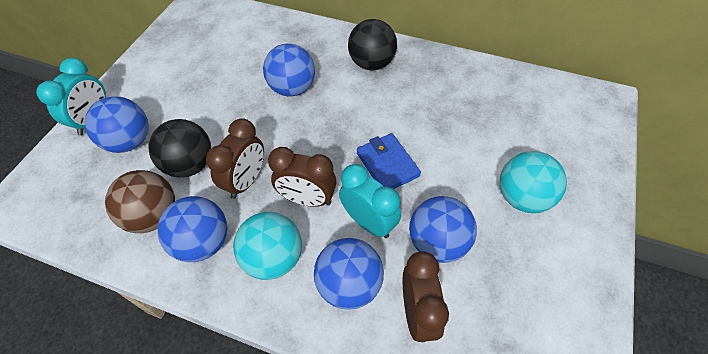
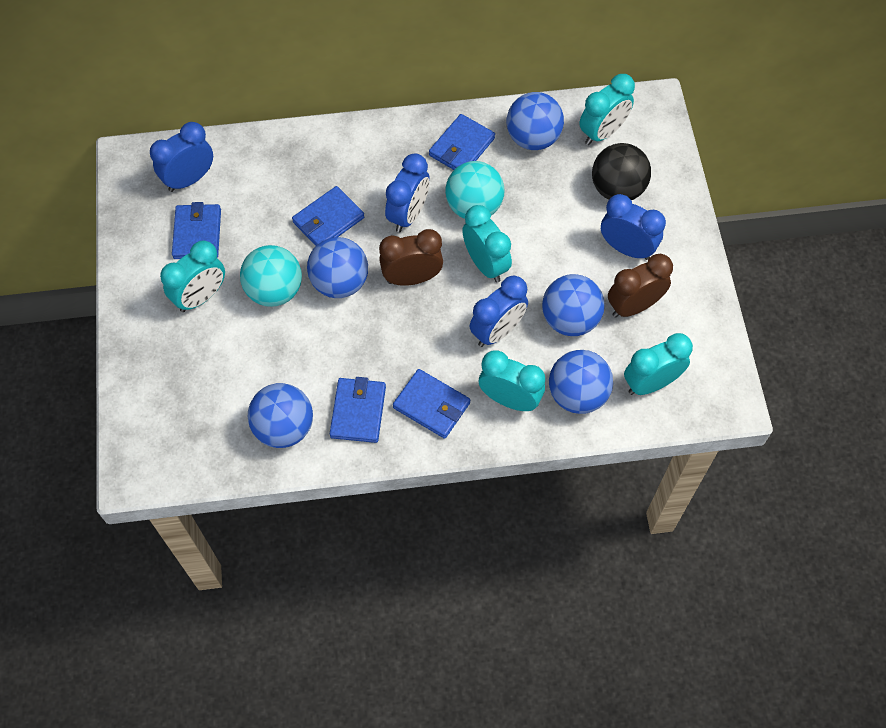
black ball: [149,119,211,178] [348,19,397,70] = 2 -> [592,143,651,200] = 1
blue clock: none = 0 -> [150,122,213,192] [385,153,430,233] [470,275,528,347] [601,194,666,260] = 4
blue wallet: [357,133,421,189] = 1 -> [172,202,221,259] [292,186,364,246] [330,377,386,443] [393,369,470,439] [429,114,495,170] = 5
brown ball: [105,170,175,233] = 1 -> none = 0
brown clock: [206,118,264,199] [268,147,337,207] [403,252,449,342] = 3 -> [379,229,443,286] [608,254,673,318] = 2
turquoise clock: [36,58,106,136] [339,164,401,238] = 2 -> [160,241,225,312] [462,205,512,283] [479,350,545,411] [579,74,635,145] [624,333,693,395] = 5

